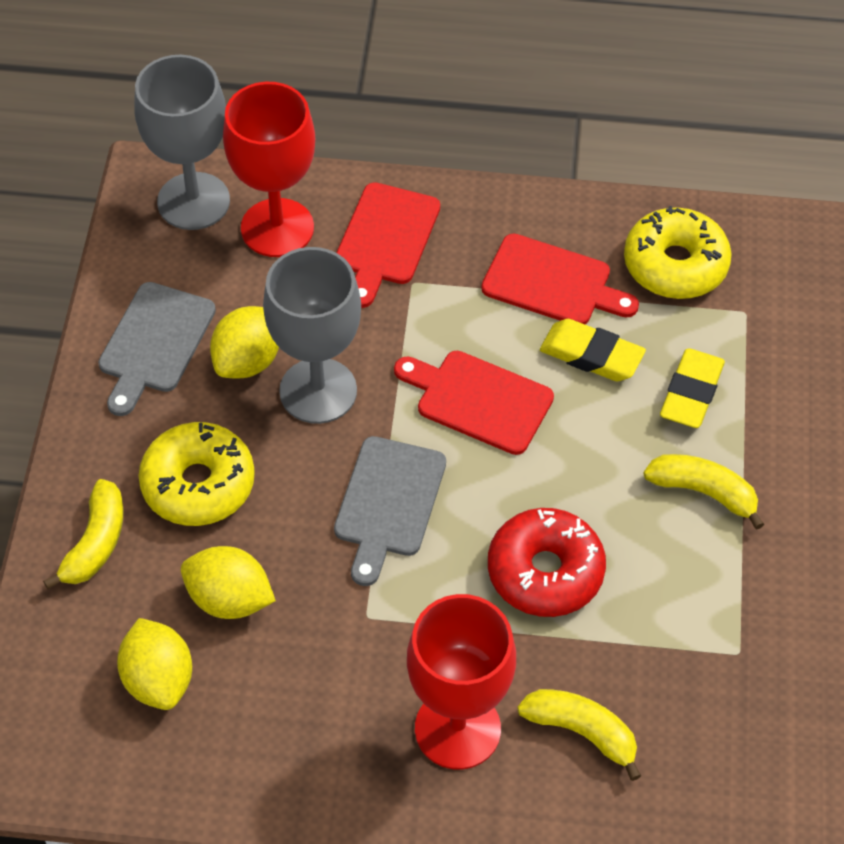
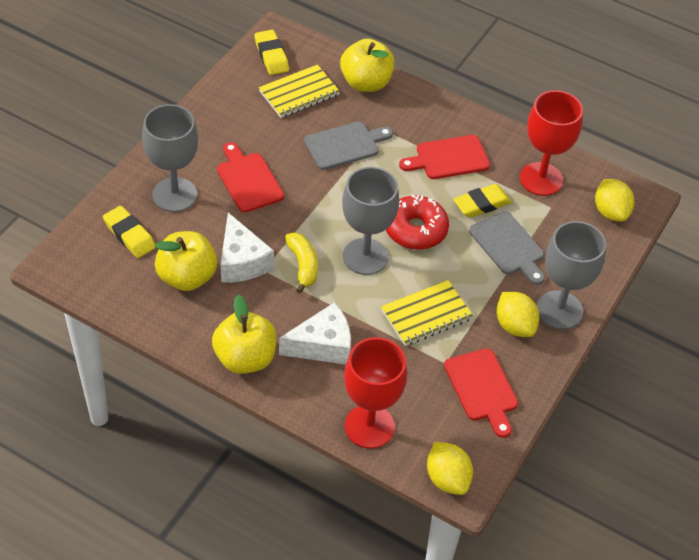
grey goblet: [134,55,230,230] [263,247,361,424] = 2 -> [142,104,198,212] [342,167,399,275] [537,221,606,329] = 3
white cheese: none = 0 -> [220,213,274,282] [279,302,351,365] = 2
yellow apple: none = 0 -> [155,231,217,291] [212,295,277,374] [340,39,395,92] = 3
yellow banana: [43,479,124,589] [517,689,641,781] [643,454,764,530] = 3 -> [285,232,318,293] = 1
yellow donut: [138,422,255,526] [624,206,732,299] = 2 -> none = 0
yellow eraser: [540,319,646,381] [660,349,725,428] = 2 -> [103,206,156,258] [255,30,289,75] [453,184,511,218] = 3
yellow notebook: none = 0 -> [259,65,340,118] [381,280,473,346] = 2

